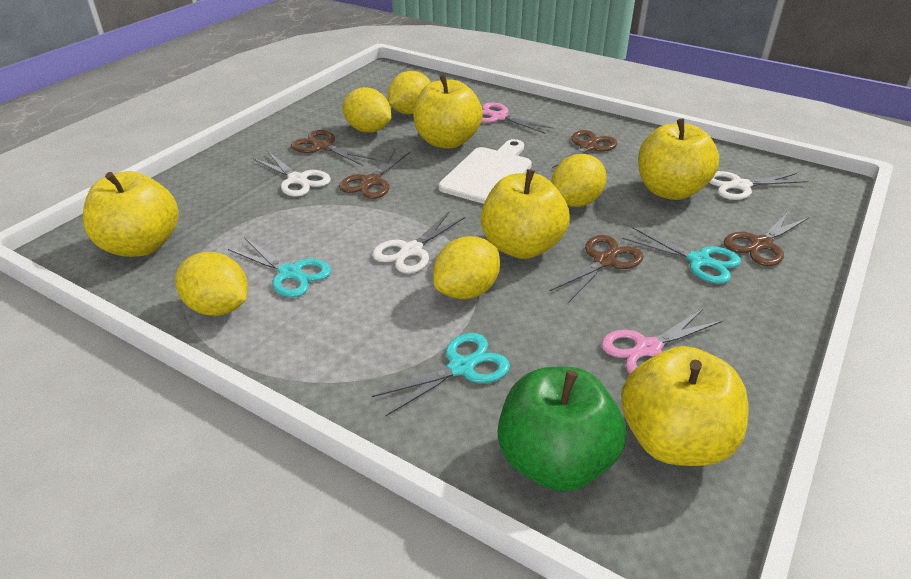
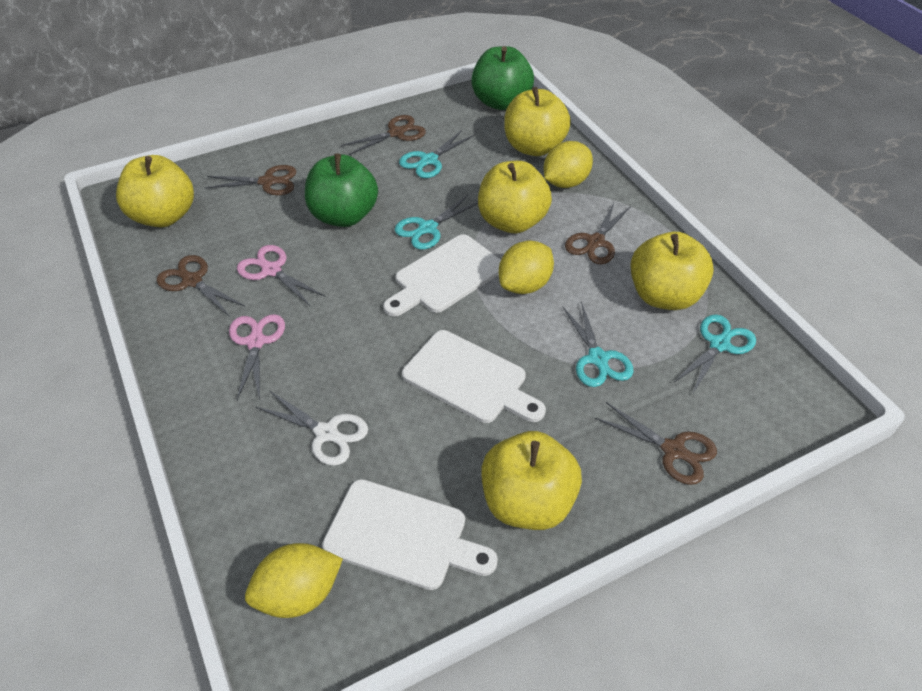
green apple: [498,367,626,492] = 1 -> [305,154,378,227] [471,46,534,110] = 2
turquoise scissors: [228,238,331,297] [372,333,510,416] [622,227,741,284] = 3 -> [395,195,478,250] [399,130,474,178] [562,301,633,387] [673,314,756,395] = 4
white cutting board: [439,139,532,204] = 1 -> [322,479,498,590] [383,234,501,317] [402,330,546,423] = 3
white scissors: [253,152,331,197] [373,212,466,274] [709,171,808,200] = 3 -> [256,390,368,466] = 1
yellow lemon: [175,252,248,316] [343,87,391,133] [388,71,431,114] [433,236,500,299] [551,154,607,207] = 5 -> [245,543,343,618] [499,240,554,294] [544,141,593,188] = 3

